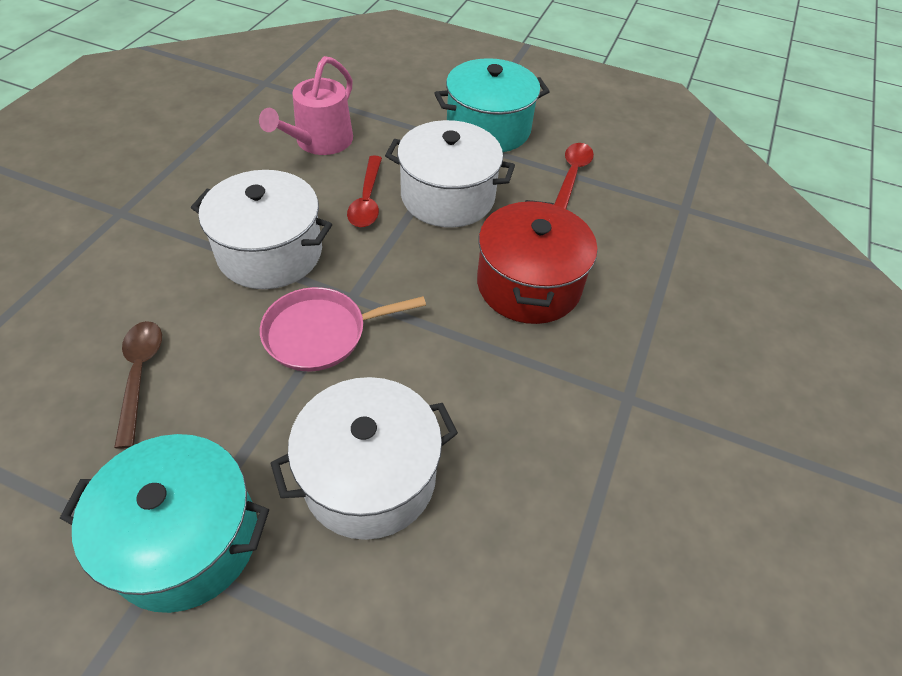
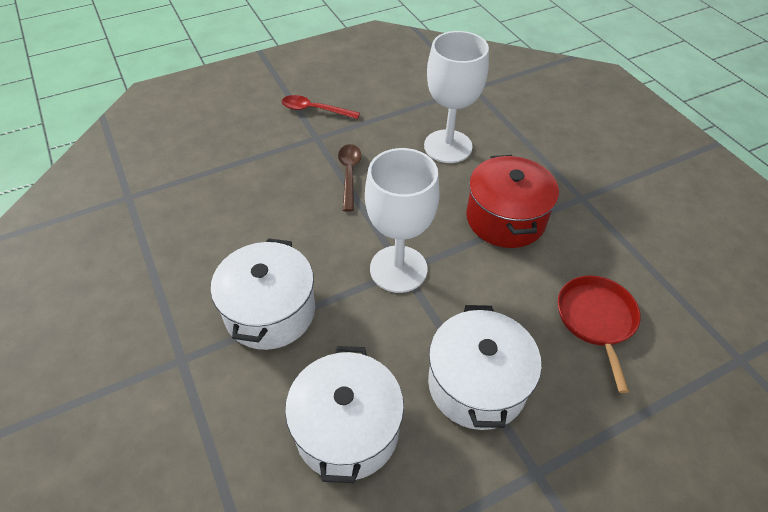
pink pan: [260,287,426,371] = 1 -> none = 0
pink watering can: [259,56,353,155] = 1 -> none = 0
red pan: none = 0 -> [558,276,640,393] = 1
red spoon: [347,155,382,227] [554,143,594,209] = 2 -> [282,95,360,119] = 1
turquoise pot: [60,434,269,613] [434,58,550,152] = 2 -> none = 0
white goblet: none = 0 -> [365,148,440,293] [424,31,489,163] = 2

